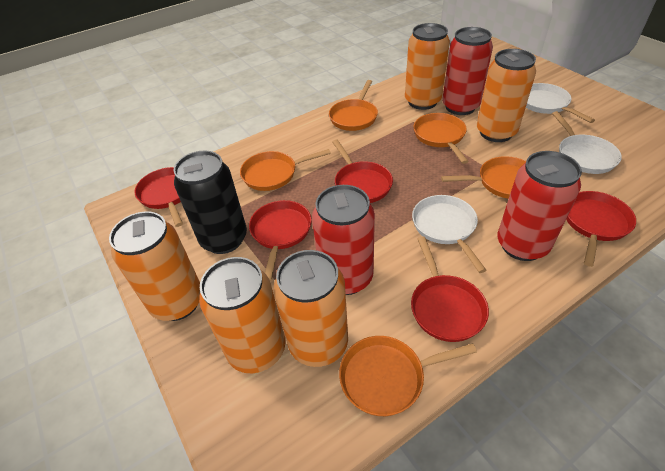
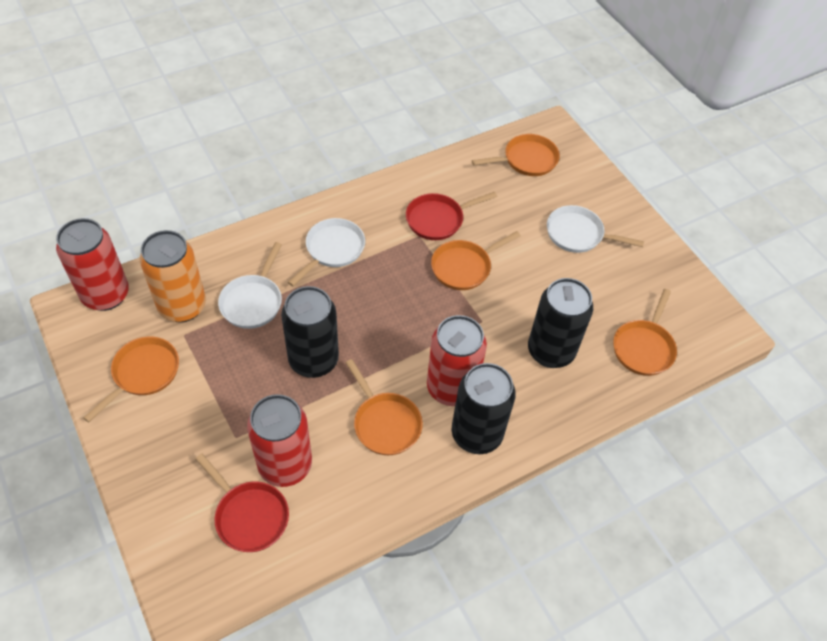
black can: [174,151,247,254] = 1 -> [281,286,339,378] [452,363,516,454] [528,278,593,368] = 3
orange can: [109,211,200,321] [199,257,286,373] [273,250,348,367] [405,23,450,110] [477,49,536,142] = 5 -> [140,230,206,322] = 1
red pan: [134,167,183,227] [249,200,312,281] [332,139,393,203] [411,237,489,342] [566,191,636,267] = 5 -> [195,453,289,552] [406,192,497,240] = 2

